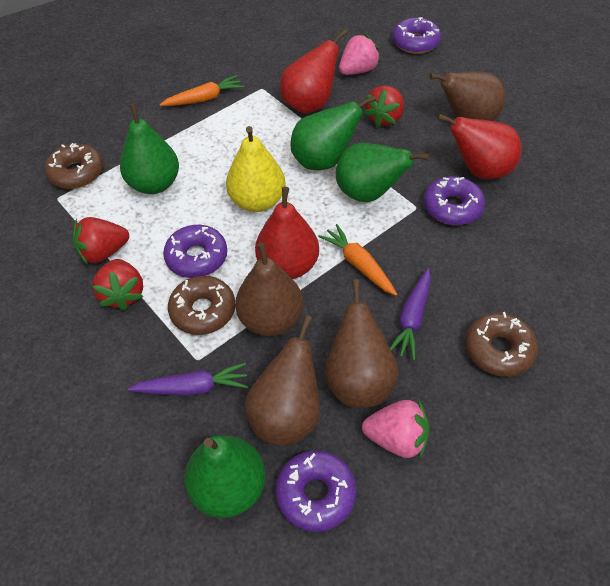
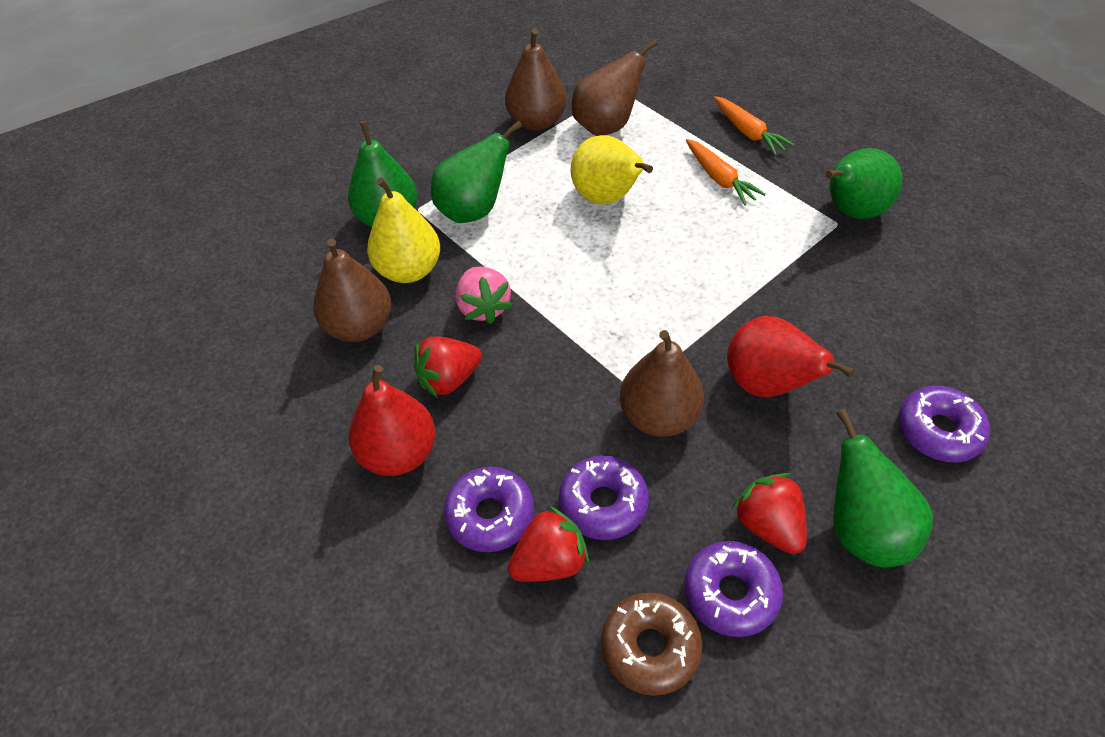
brown donut: [45,143,103,189] [168,276,235,335] [465,312,538,377] = 3 -> [601,593,702,696] = 1
pink strawberry: [339,34,381,75] [362,399,430,459] = 2 -> [456,267,513,324] = 1
purple carrot: [128,362,248,396] [390,268,431,360] = 2 -> none = 0
red pear: [255,187,319,279] [280,29,347,114] [437,114,521,179] = 3 -> [348,365,436,476] [727,316,855,397] = 2
yellow pear: [226,126,285,212] = 1 -> [367,177,440,283] [571,135,653,204] = 2

